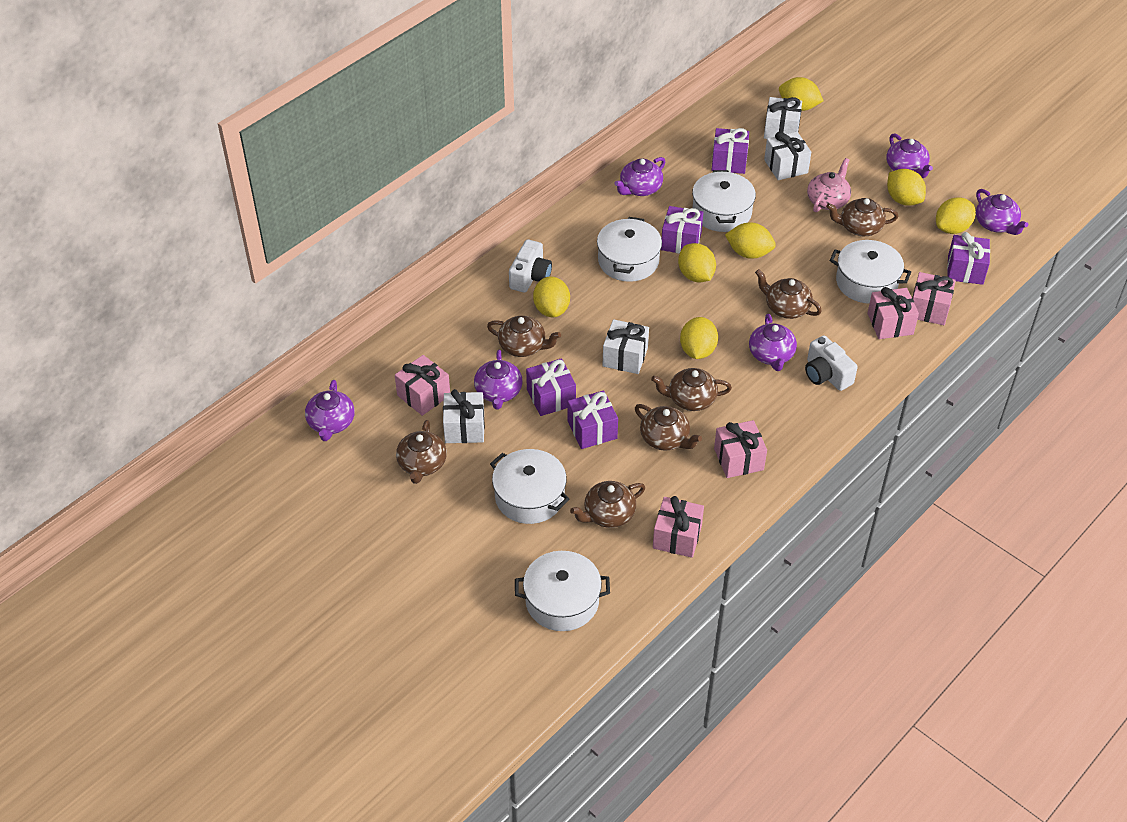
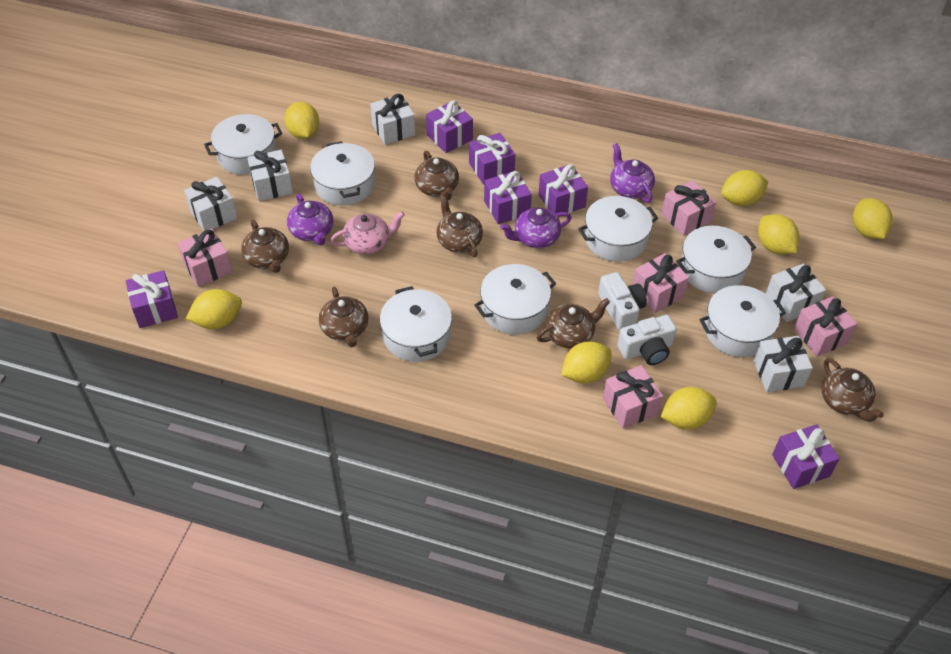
brown teapot: [396,420,447,484] [487,316,561,357] [570,481,645,528] [635,404,702,451] [651,368,732,411] [755,269,822,319] [826,198,898,236] = 7 -> [241,220,289,273] [319,287,369,347] [415,151,459,201] [436,194,483,257] [537,298,610,348] [822,358,884,422] = 6
purple gift: [526,358,576,416] [568,390,618,449] [661,206,703,254] [712,128,749,174] [947,232,990,285] = 5 -> [125,270,178,328] [426,100,473,153] [469,133,515,185] [484,171,532,224] [538,164,588,215] [772,424,840,489] = 6
purple teapot: [305,380,355,441] [474,350,523,409] [614,157,665,196] [749,314,797,371] [886,133,933,178] [976,189,1028,235] = 6 -> [287,193,333,245] [500,208,572,248] [610,143,655,203] = 3
white gift: [443,389,485,443] [603,319,649,374] [764,97,802,139] [764,132,811,180] = 4 -> [184,177,237,231] [247,150,293,201] [370,94,415,145] [753,336,813,392] [766,264,826,322] = 5
white pot: [490,449,570,524] [515,551,610,631] [597,217,662,282] [692,170,756,232] [830,240,911,304] = 5 -> [204,114,282,175] [310,141,375,206] [380,286,452,362] [474,264,556,335] [578,196,658,262] [676,226,756,293] [699,285,786,357] = 7

